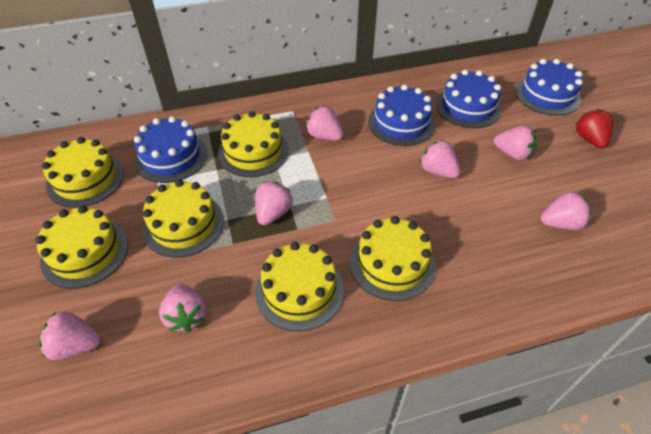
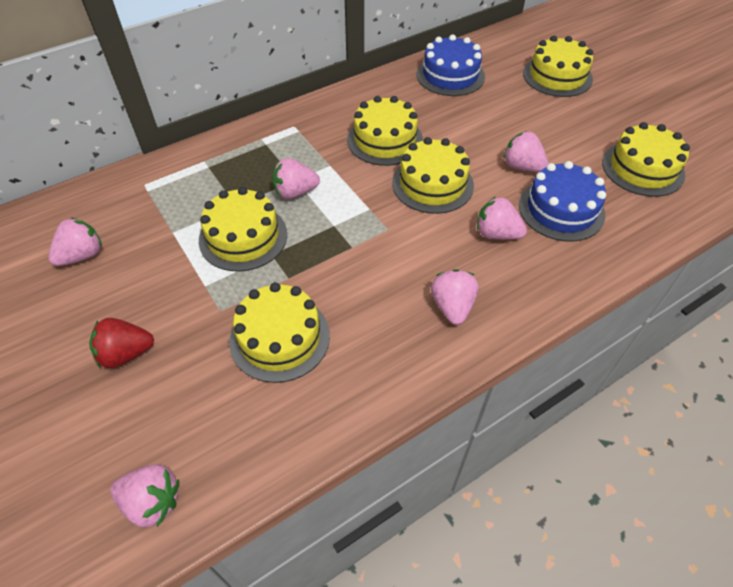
blue cake: [134,116,207,183] [368,84,435,146] [436,69,502,128] [515,59,583,116] = 4 -> [417,34,485,96] [519,161,606,242] = 2
pink strawberry: [39,312,101,360] [159,284,207,332] [255,182,293,225] [306,106,344,141] [420,140,461,178] [494,125,537,161] [541,192,591,230] = 7 -> [48,217,102,266] [110,464,179,528] [272,158,320,199] [431,269,479,325] [477,197,527,240] [503,131,549,172] = 6

